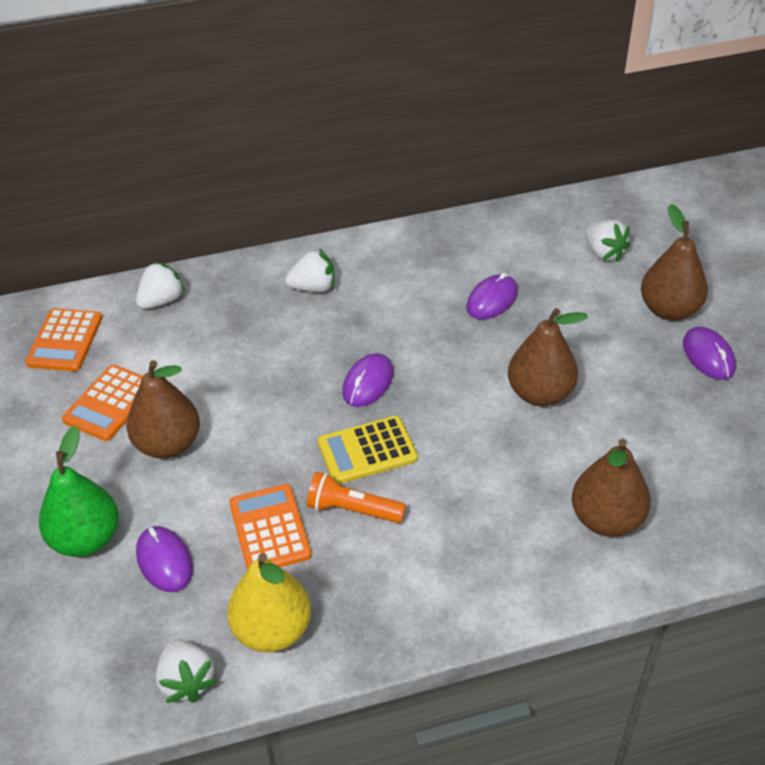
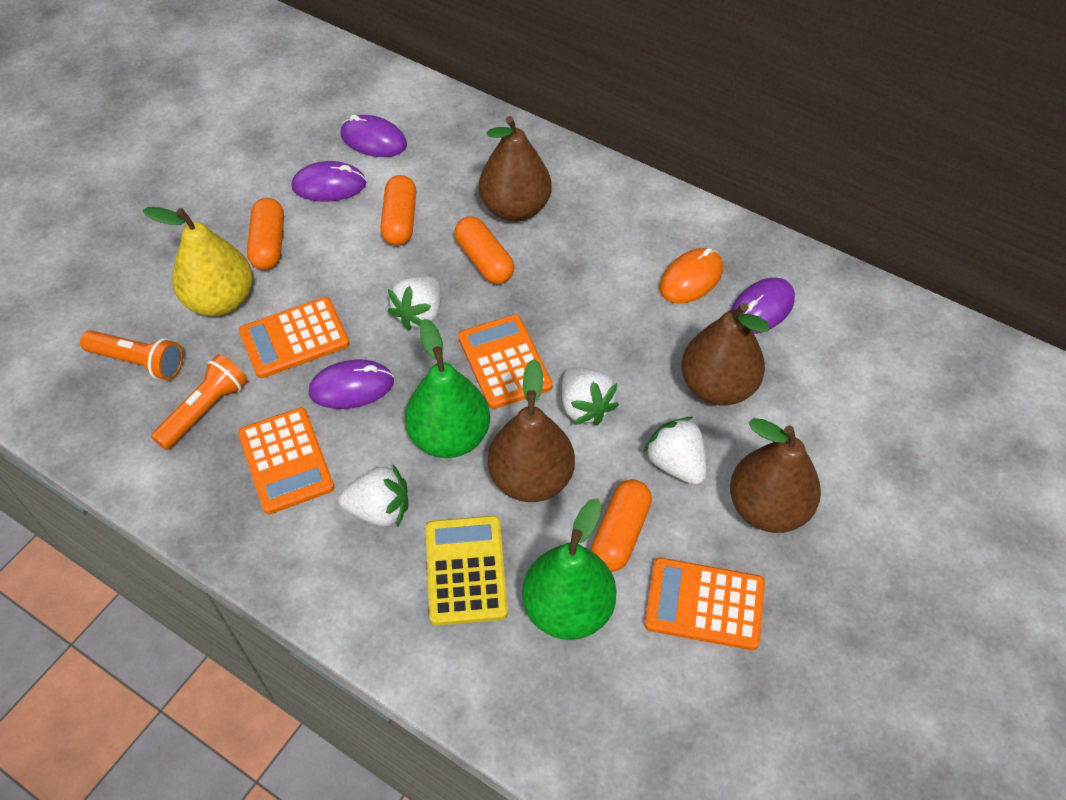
green pear: [39,426,119,557] = 1 -> [405,319,490,458] [522,498,617,640] = 2
orange calculator: [25,308,102,371] [62,365,143,441] [229,484,312,571] = 3 -> [238,407,334,514] [239,297,350,378] [458,314,553,409] [644,558,765,650] = 4
orange capsule: none = 0 -> [247,198,284,270] [380,175,416,246] [454,216,514,284] [591,479,652,572] = 4
orange flashlight: [307,472,406,523] = 1 -> [80,330,183,380] [151,354,248,450] = 2
orange mouse: none = 0 -> [660,248,723,304] = 1

